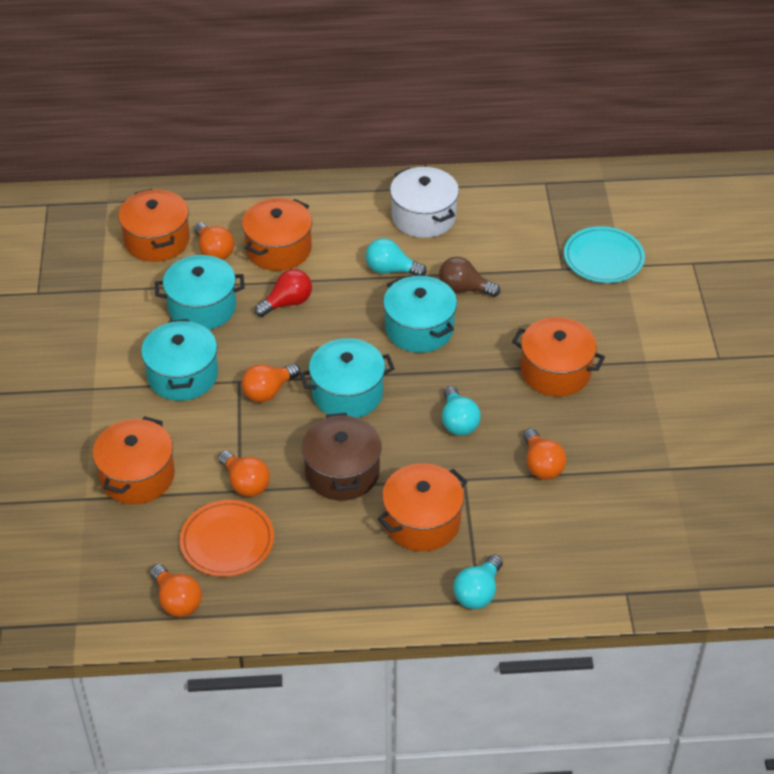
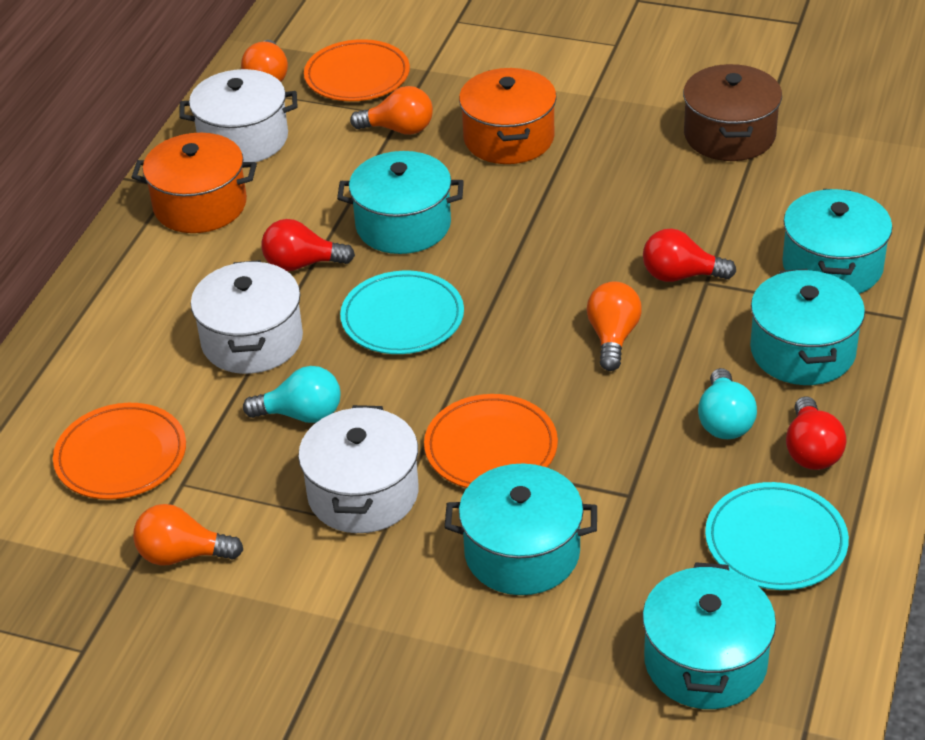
brown light bulb: [439,257,500,297] = 1 -> none = 0
orange light bulb: [150,564,202,617] [194,222,234,260] [218,451,270,497] [242,364,300,402] [523,428,566,479] = 5 -> [133,504,243,566] [241,40,288,82] [350,86,433,135] [587,281,642,371] = 4
orange plate: [180,500,274,577] = 1 -> [53,403,186,500] [304,39,410,101] [424,394,558,488] = 3
orange pot: [93,416,175,504] [118,189,190,262] [242,198,312,271] [378,464,467,551] [512,317,605,397] = 5 -> [131,133,257,233] [459,68,557,164] = 2
red light bulb: [255,269,312,317] = 1 -> [261,219,355,271] [643,229,736,282] [786,396,847,470] = 3
turquoise light bulb: [366,238,427,276] [442,386,481,436] [453,555,503,609] = 3 -> [243,366,341,423] [698,368,757,439] = 2
turquoise plate: [564,226,645,283] = 1 -> [340,271,464,354] [705,482,849,590] = 2
turquoise pot: [141,319,218,401] [155,255,245,330] [300,338,395,418] [383,276,457,353] = 4 -> [337,151,464,254] [444,464,597,595] [642,562,776,709] [750,269,865,385] [782,189,892,294] = 5
white pot: [390,167,459,238] = 1 -> [179,69,298,162] [191,260,303,374] [298,405,418,533] = 3

